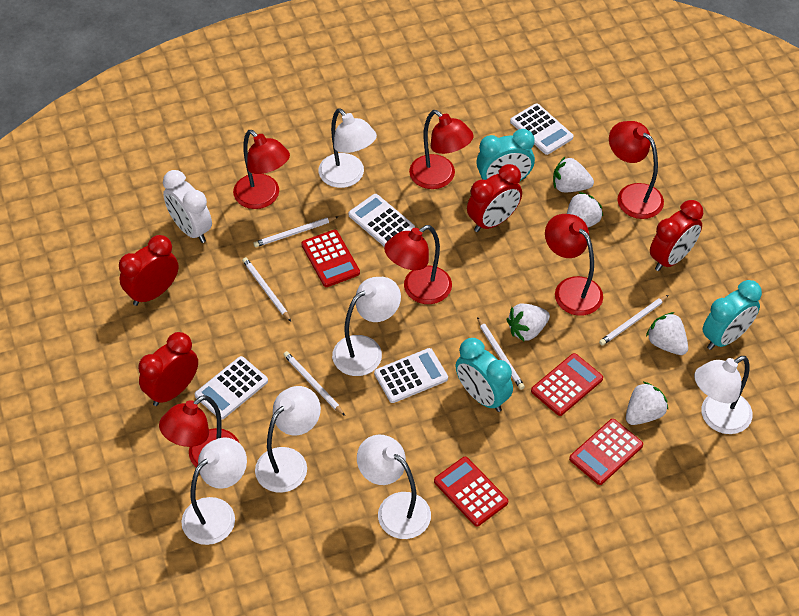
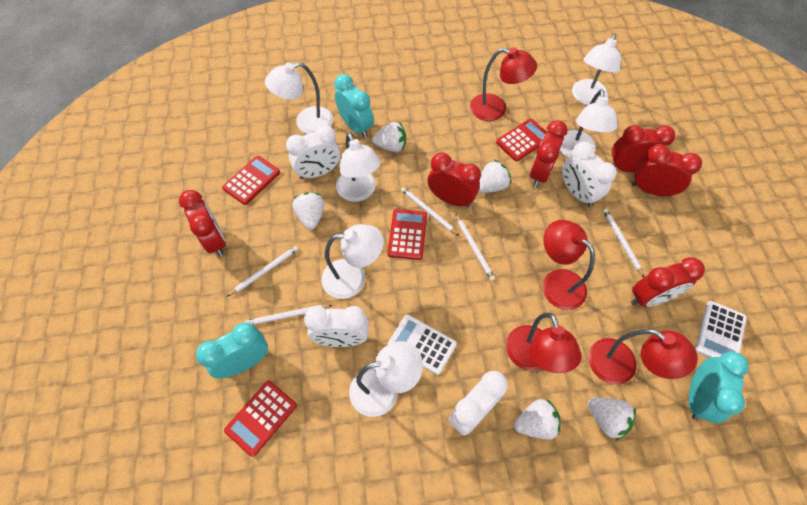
red clock: [119,235,179,306] [138,332,198,406] [467,164,522,232] [650,200,703,271] = 4 -> [179,190,226,256] [427,152,481,207] [530,120,568,187] [612,125,675,172] [631,257,705,307] [632,144,702,197] = 6
red lamp: [159,395,239,467] [233,130,290,209] [384,225,452,304] [409,110,473,189] [545,214,603,316] [609,121,664,219] = 6 -> [470,47,537,121] [506,313,582,373] [542,220,595,310] [588,329,698,385] = 4
white calculator: [195,356,268,420] [348,194,415,247] [374,348,448,403] [510,103,573,155] = 4 -> [388,314,457,375] [696,301,747,358] = 2
white clock: [163,170,212,243] = 1 -> [286,125,340,179] [304,306,369,347] [449,371,508,436] [562,142,617,207] = 4

